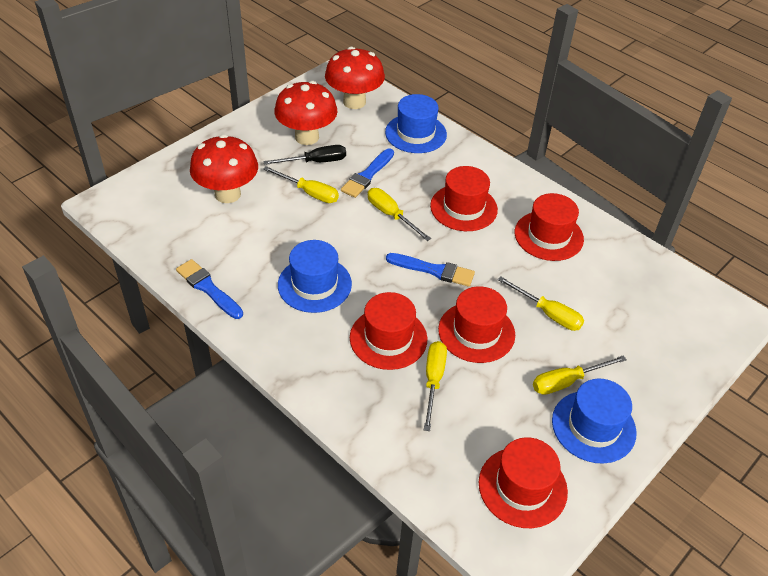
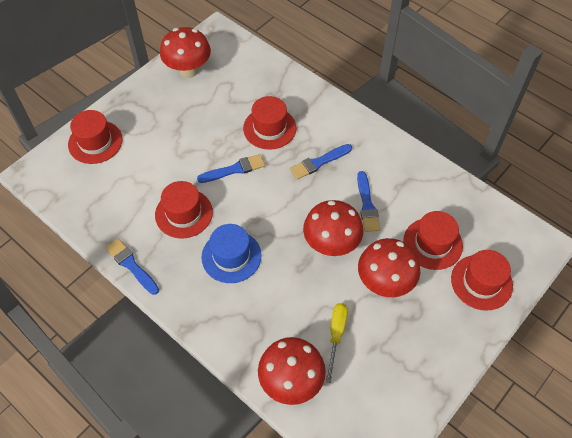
black screwdriver: [263,145,346,165] = 1 -> none = 0
blue brush: [176,259,243,319] [341,149,394,198] [386,253,475,287] = 3 -> [106,239,159,295] [197,154,265,183] [290,144,352,180] [357,171,381,232] = 4
blue hat: [278,240,352,313] [385,94,447,153] [552,379,637,464] = 3 -> [201,224,261,283] = 1
red mushroom: [190,134,258,203] [274,81,337,145] [325,47,385,109] = 3 -> [160,27,211,78] [258,337,326,405] [303,200,363,256] [358,238,420,297] = 4
yellow screwdriver: [263,166,339,203] [368,188,431,241] [424,341,447,431] [498,277,584,331] [533,355,626,395] = 5 -> [326,303,348,383] = 1

